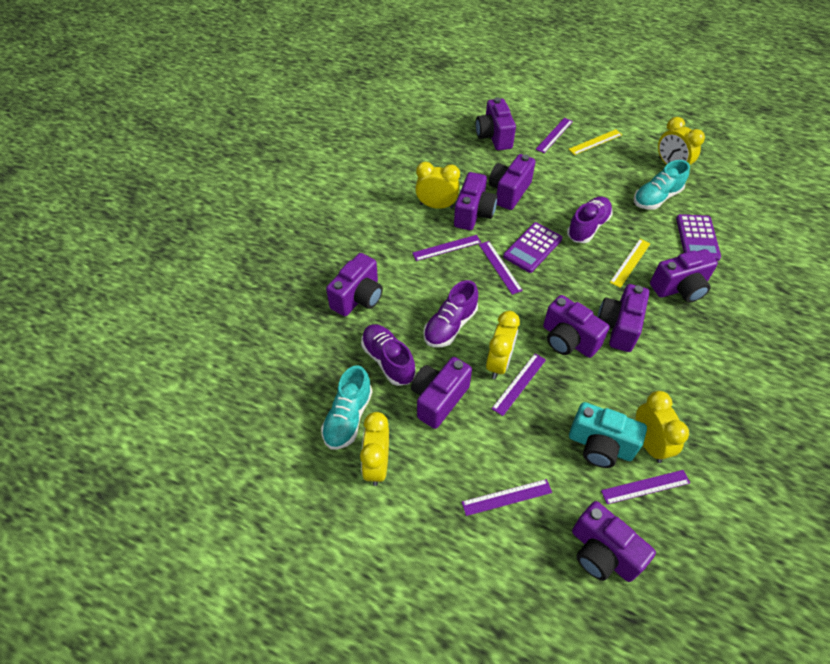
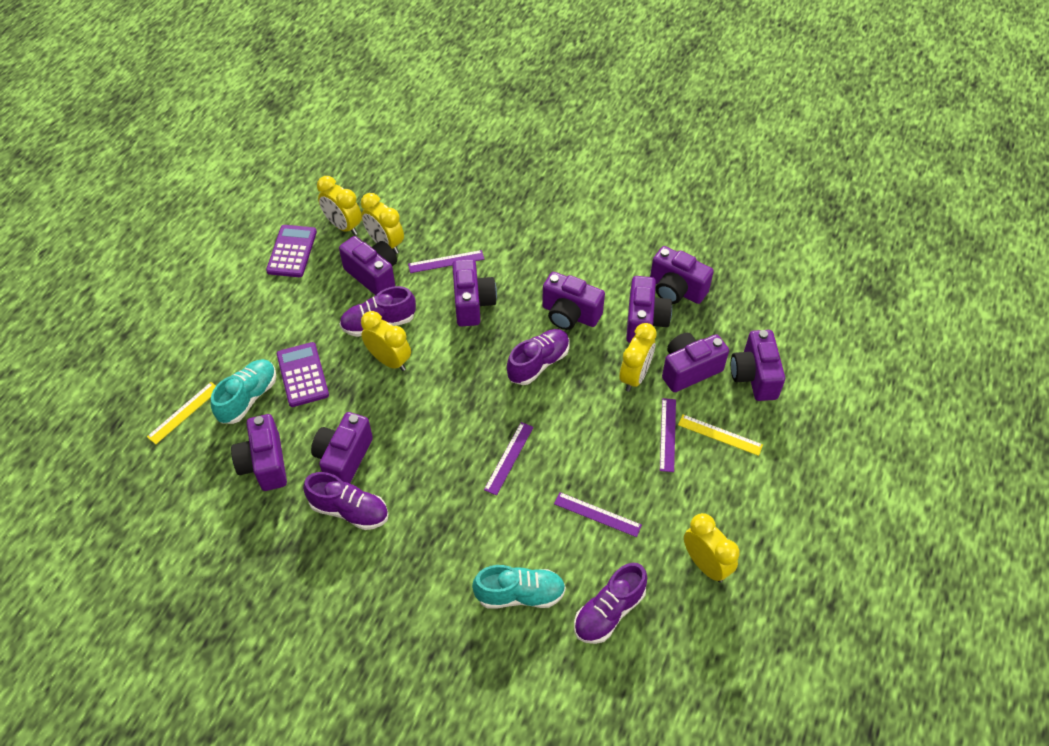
purple ruler: [412,235,481,261] [462,479,552,516] [479,241,523,295] [491,353,546,416] [536,118,573,153] [601,470,690,504] = 6 -> [408,250,484,273] [484,422,534,496] [554,492,642,537] [660,398,676,472] = 4
purple shoe: [361,324,416,386] [423,280,478,347] [567,197,613,243] = 3 -> [303,472,388,530] [340,286,416,337] [507,329,570,385] [574,563,647,644] = 4
turquoise camera: [569,402,647,468] = 1 -> none = 0

